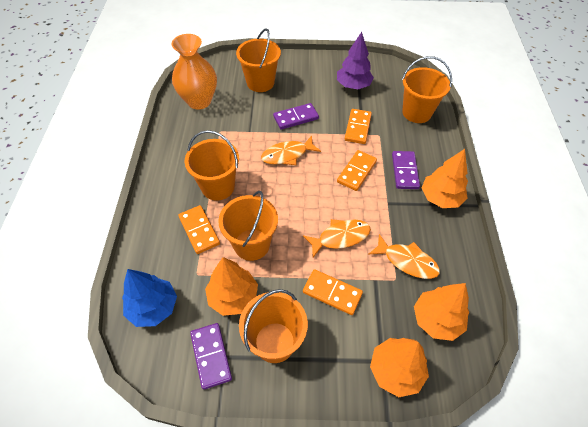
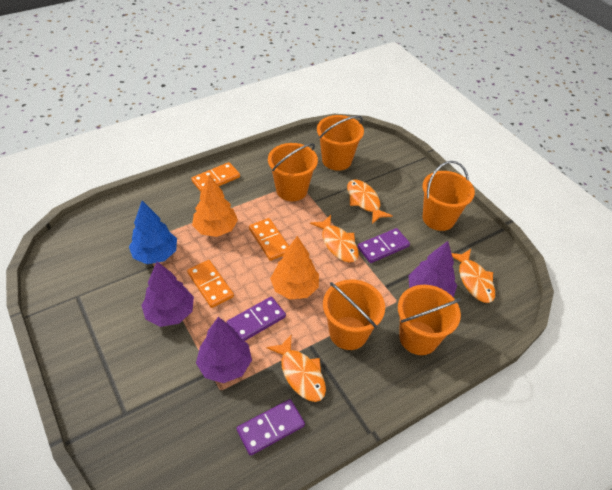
orange domino: [178,205,220,254] [303,269,363,315] [337,150,377,191] [345,109,372,144] = 4 -> [187,260,234,308] [191,162,240,192] [249,218,289,261] = 3
orange fish: [261,136,321,165] [303,219,371,257] [368,234,440,279] = 3 -> [267,335,326,402] [310,215,359,263] [347,179,393,224] [452,249,495,303] = 4
orange tree: [205,257,258,316] [370,338,429,397] [414,283,469,341] [422,149,468,208] = 4 -> [192,174,238,237] [270,236,319,300] = 2
orange vase: [172,34,217,110] = 1 -> none = 0
purple tree: [337,32,374,89] = 1 -> [142,261,194,327] [196,317,252,383] [408,241,457,298] = 3

